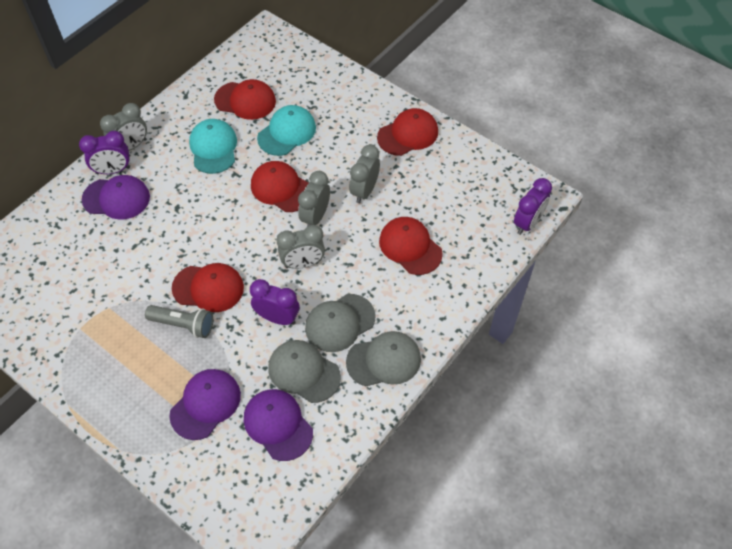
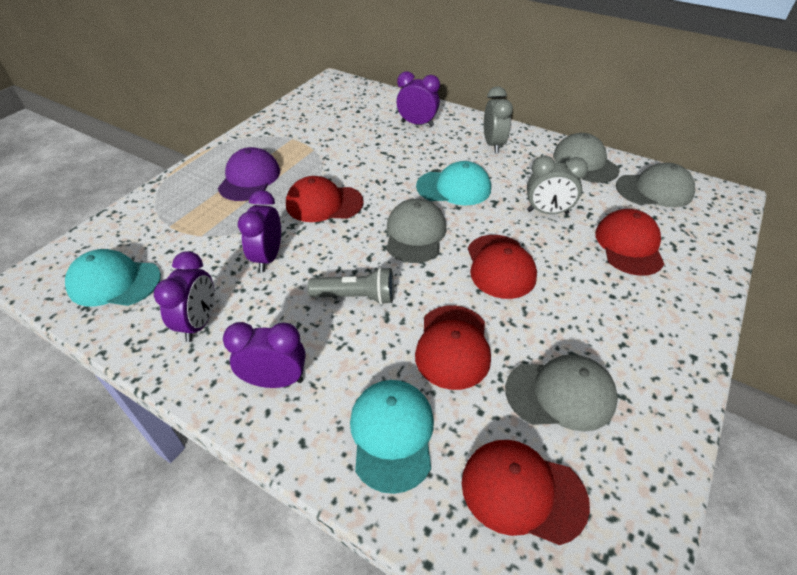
grey cap: [268,340,341,403] [305,294,376,352] [346,331,421,387] = 3 -> [386,199,447,263] [505,354,618,432] [553,133,620,183] [616,163,695,207] = 4
grey clock: [100,103,147,151] [277,225,325,269] [298,171,330,227] [349,145,380,203] = 4 -> [484,86,513,153] [527,155,588,214] = 2
purple cap: [82,175,150,220] [169,369,241,440] [244,389,313,461] = 3 -> [218,147,280,201] = 1
purple clock: [79,131,130,174] [250,279,300,325] [514,178,552,235] = 3 -> [154,251,214,342] [223,322,306,388] [238,190,281,272] [396,72,440,127] = 4
turquoise cap: [189,119,237,174] [257,105,316,156] = 2 -> [65,249,161,306] [350,380,434,494] [416,161,491,205] = 3

